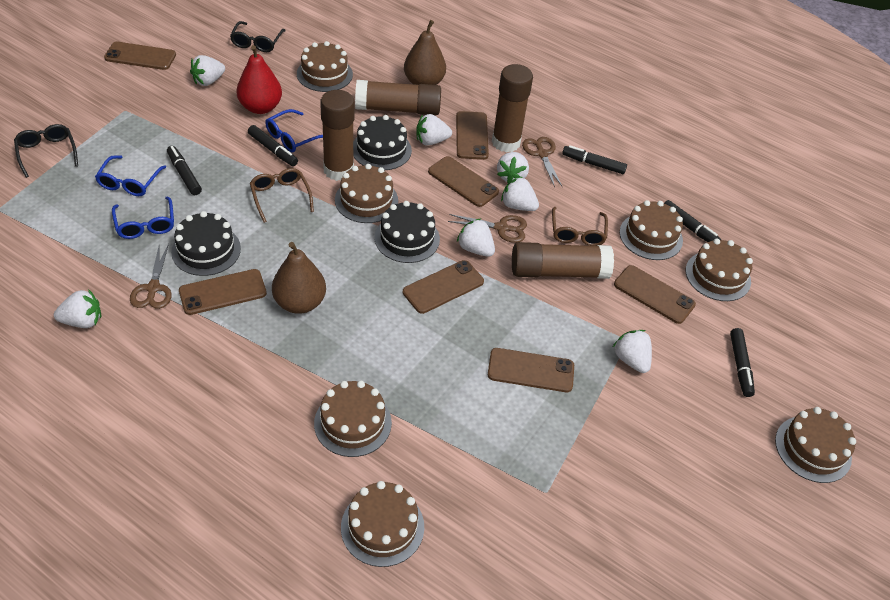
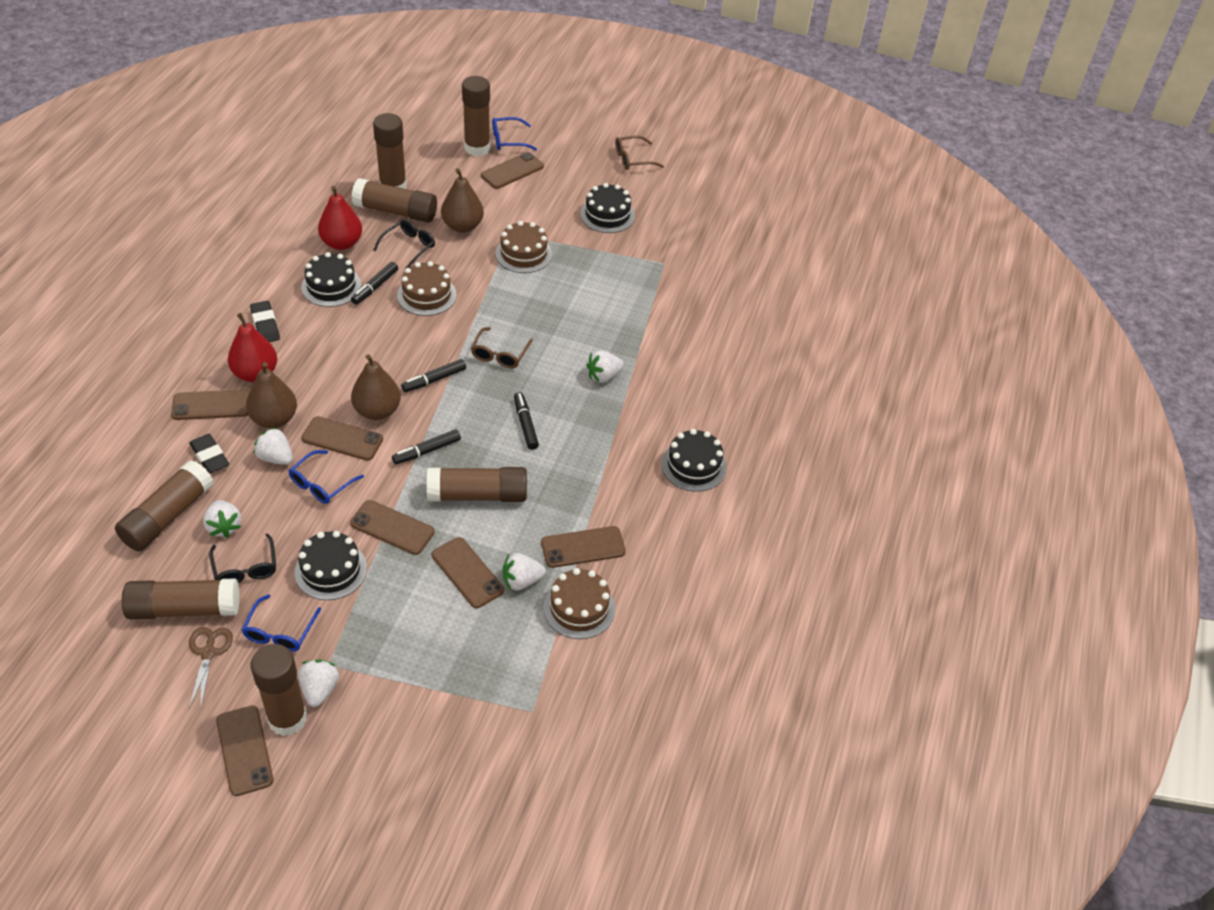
black cake: [171,211,241,276] [353,115,412,170] [375,201,440,263] = 3 -> [295,531,367,600] [301,252,361,307] [580,183,635,233] [662,429,727,492] = 4
black eraser: none = 0 -> [189,434,229,473] [250,301,280,342] = 2
black marker: [167,146,202,195] [248,125,298,166] [562,145,627,174] [664,200,721,242] [730,328,755,397] = 5 -> [351,262,398,305] [392,429,461,465] [401,359,466,392] [514,392,539,450] = 4
brown cake: [297,41,353,92] [314,381,392,457] [335,164,398,223] [341,481,424,567] [620,200,683,260] [686,239,753,301] [775,407,856,483] = 7 -> [397,261,456,316] [495,221,552,273] [543,568,615,639] = 3
brown glue stick: [320,90,355,181] [355,80,441,115] [492,64,533,152] [512,242,614,279] = 4 -> [115,460,214,551] [122,578,240,620] [251,644,307,736] [352,178,437,223] [373,113,407,189] [427,467,527,502] [462,76,490,156] = 7
brown pear: [272,242,326,314] [404,20,446,85] = 2 -> [246,362,297,428] [351,354,401,420] [441,168,484,233] = 3
brown scissors: [130,243,172,309] [448,214,527,243] [522,137,563,187] = 3 -> [189,627,233,708] = 1
red pear: [236,45,282,114] = 1 -> [228,313,277,382] [318,186,362,250] = 2
white strawberry: [54,289,101,328] [190,55,225,86] [416,114,452,146] [457,219,495,257] [497,152,529,183] [501,176,539,211] [613,330,652,373] = 7 -> [203,500,241,538] [254,427,293,465] [298,660,339,707] [503,553,546,590] [586,350,624,383] = 5

